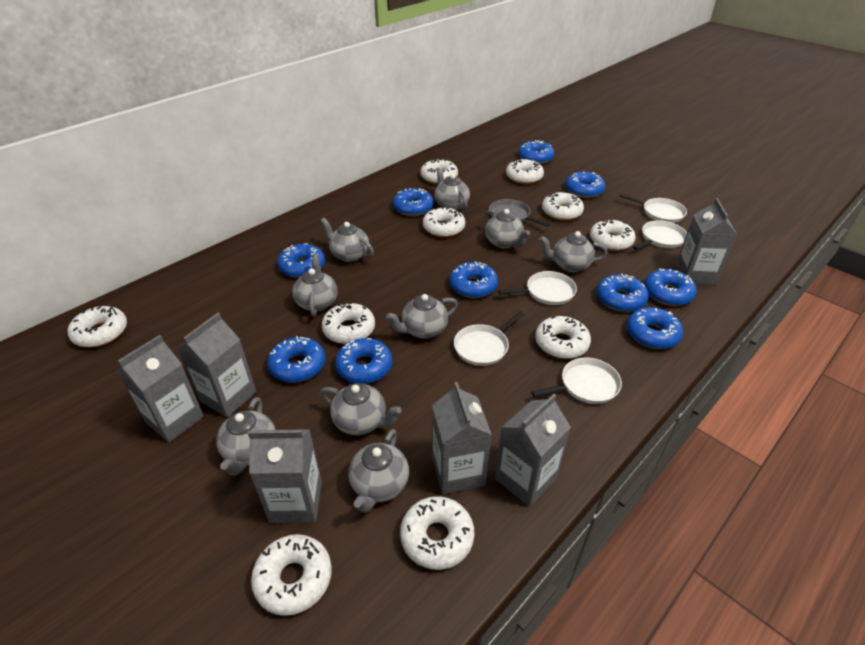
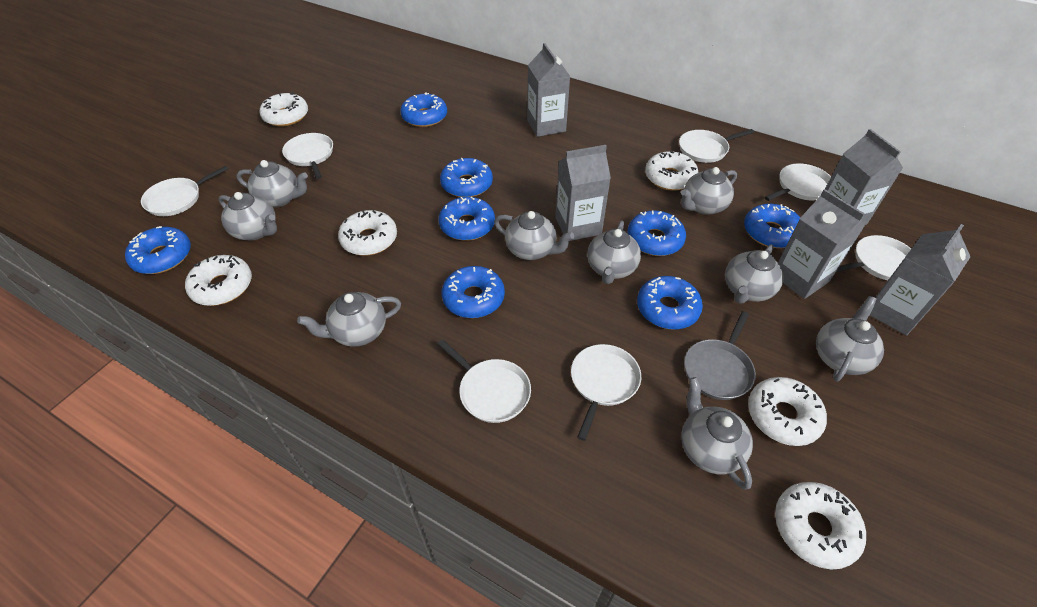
blue donut: [267,336,325,383] [278,243,325,278] [335,338,392,384] [393,188,434,216] [449,261,498,298] [518,140,555,164] [565,171,605,198] [597,274,649,312] [627,307,683,349] [644,268,697,306] = 10 -> [125,226,191,274] [400,92,447,127] [439,197,495,241] [440,158,493,197] [442,266,505,318] [627,211,686,256] [637,276,703,330] [744,204,800,248] = 8
grey carton: [117,335,204,442] [178,312,256,418] [248,429,322,523] [432,382,492,494] [495,394,571,507] [676,198,737,285] = 6 -> [527,43,570,137] [555,145,611,241] [778,189,865,299] [825,129,903,225] [870,224,970,335] = 5
white donut: [68,306,127,347] [251,534,332,616] [322,303,375,344] [400,496,475,570] [421,159,458,184] [423,207,465,237] [506,159,544,184] [535,316,591,359] [542,192,584,221] [590,219,636,251] = 10 -> [185,255,252,306] [260,92,308,126] [338,210,397,256] [645,151,698,191] [748,377,827,446] [775,482,866,569] = 6
white pan: [454,311,524,366] [499,271,577,305] [532,357,622,404] [619,194,687,223] [633,220,687,250] = 5 -> [141,166,228,216] [282,133,333,179] [438,339,531,423] [571,344,641,441] [679,129,754,163] [765,163,831,201] [836,235,911,280] = 7

